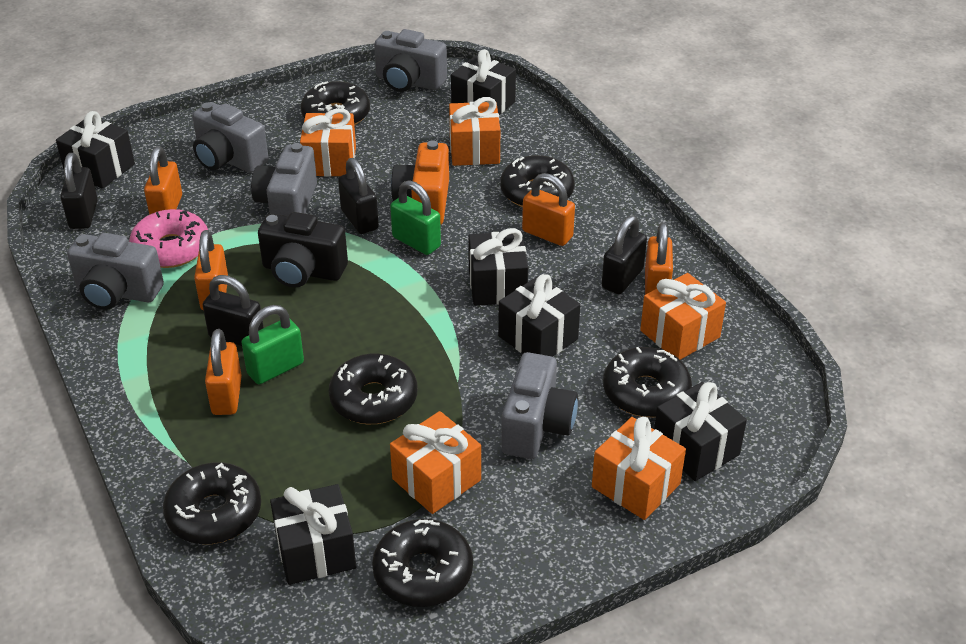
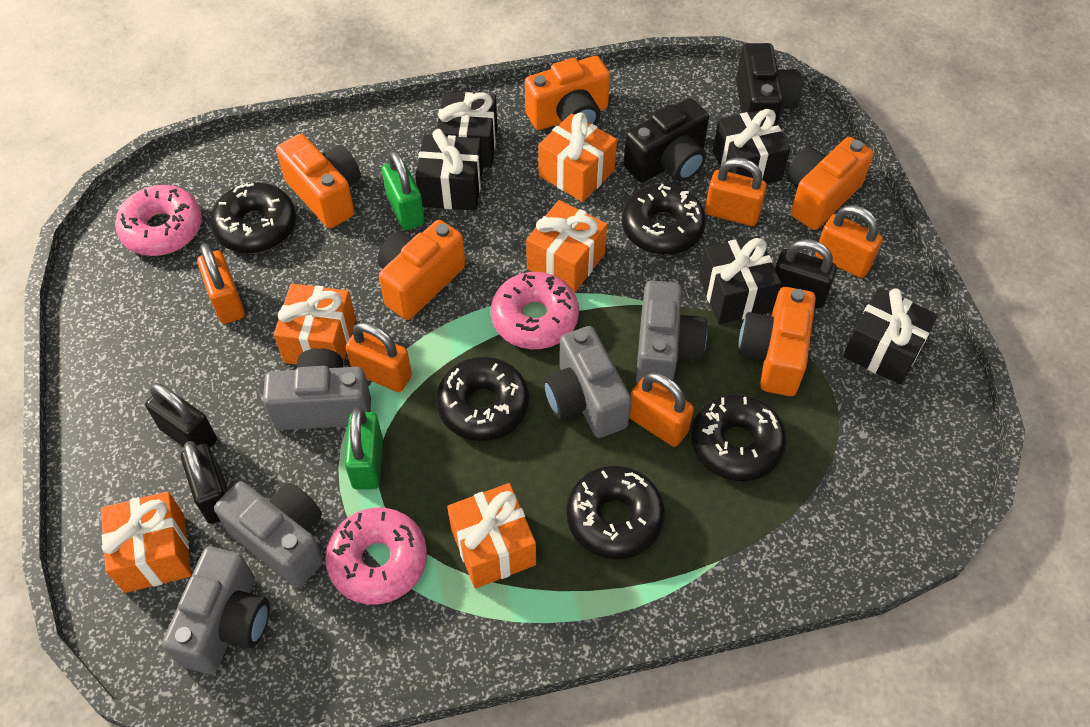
black camera: [258,212,348,288] = 1 -> [623,98,709,183] [736,43,802,123] = 2
black donut: [163,462,261,544] [301,81,370,126] [329,354,417,424] [372,519,473,607] [500,155,575,207] [603,347,692,417] = 6 -> [211,182,296,253] [436,356,529,441] [566,465,665,559] [622,184,706,255] [691,394,787,481] = 5
black gift: [56,111,135,189] [270,484,356,585] [451,49,516,115] [468,228,528,306] [498,274,580,357] [654,382,747,481] = 6 -> [415,129,483,210] [436,92,498,168] [699,236,781,324] [713,109,790,184] [843,287,938,385] = 5
black padlock: [60,153,98,229] [203,275,264,346] [338,158,379,234] [602,216,647,294] = 4 -> [145,383,217,448] [181,441,228,524] [775,239,837,308] = 3
orange camera: [391,140,449,225] = 1 -> [276,134,361,228] [377,220,465,320] [525,56,610,130] [738,287,816,396] [786,137,874,230] = 5
pink donut: [129,209,208,268] = 1 -> [115,185,202,256] [325,507,427,605] [491,272,579,349] = 3

